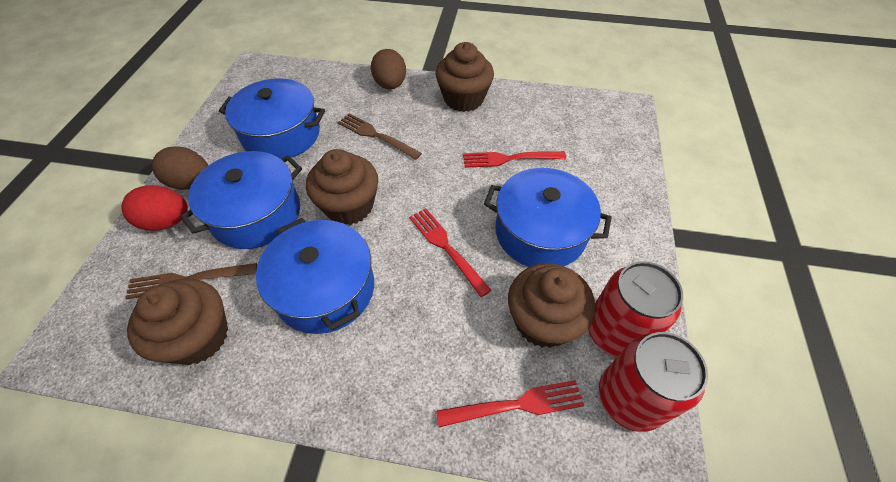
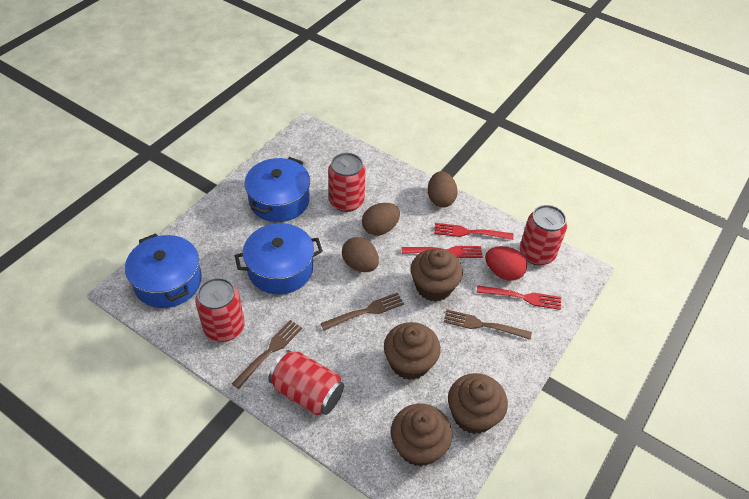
blue pot: [180,151,302,249] [219,78,325,159] [256,218,374,334] [484,168,612,267] = 4 -> [125,233,202,308] [235,223,323,295] [244,157,310,222] = 3
brown egg: [152,146,208,190] [371,49,406,89] = 2 -> [342,237,379,272] [362,203,400,236] [428,171,458,208] = 3
brown fork: [125,263,257,299] [338,113,422,160] = 2 -> [232,320,302,389] [321,292,404,331] [444,309,532,340] = 3
red can: [588,261,683,357] [599,332,708,432] = 2 -> [195,278,245,342] [268,350,344,415] [328,153,366,212] [520,205,567,265] = 4

